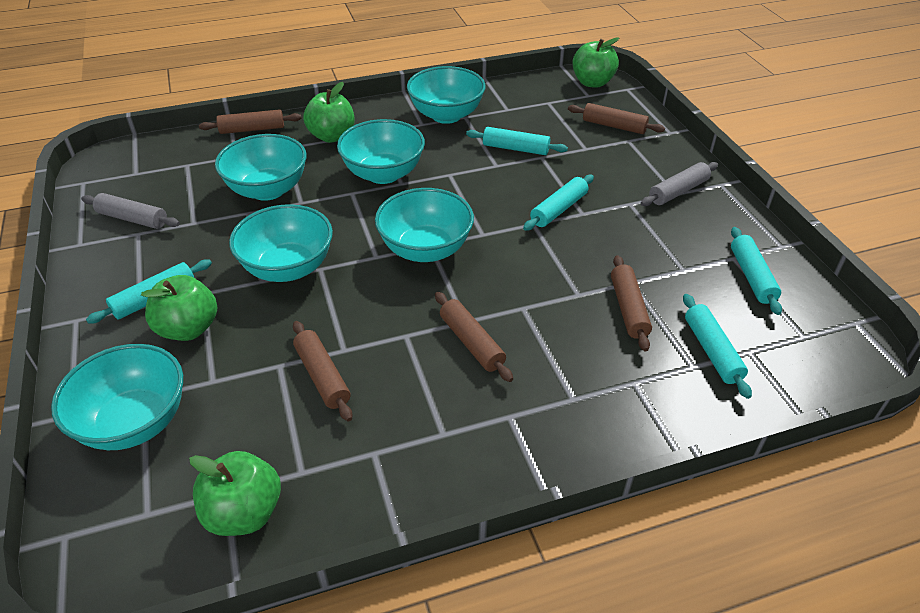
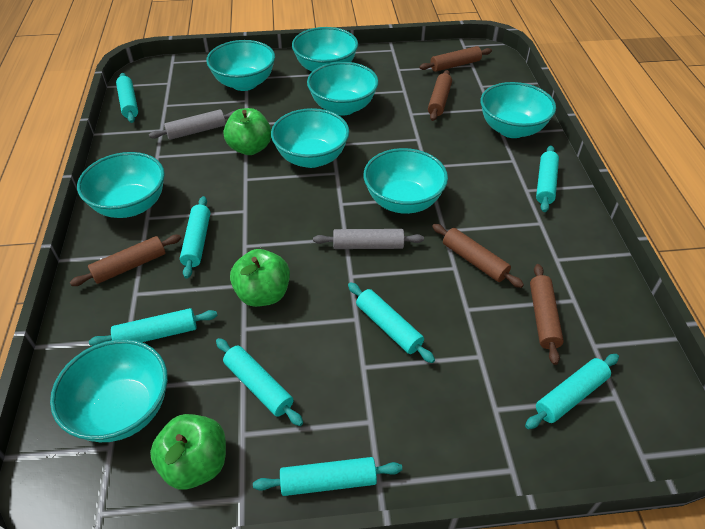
green apple: [141,275,217,341] [189,451,281,536] [303,82,354,143] [572,37,619,88] = 4 -> [150,414,226,490] [223,108,271,155] [230,249,290,307] = 3
turquoise bowl: [51,344,183,450] [215,134,307,201] [229,204,333,282] [337,119,425,184] [375,188,474,262] [407,66,486,124] = 6 -> [50,339,168,442] [77,152,165,218] [206,40,275,91] [271,108,349,168] [292,27,358,72] [307,62,379,115] [363,148,448,214] [481,82,556,138] = 8
turquoise rolling pin: [86,259,212,324] [466,127,568,155] [523,175,594,231] [683,294,752,399] [731,227,782,315] = 5 -> [89,308,217,346] [116,73,138,123] [180,196,210,279] [216,338,303,426] [253,457,402,496] [348,282,435,363] [525,354,619,429] [536,145,559,212] = 8

